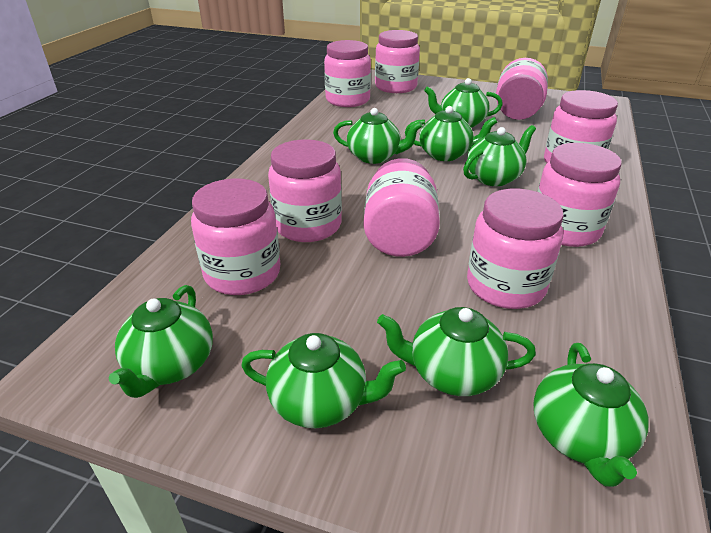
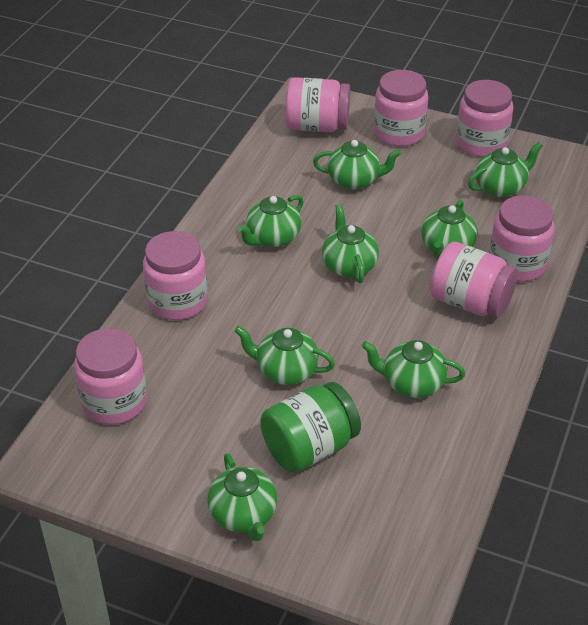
green jar: none = 0 -> [260,382,361,473] = 1
pink jar: [191,178,280,295] [268,139,342,242] [324,40,371,107] [364,158,440,257] [375,30,420,93] [467,189,563,309] [496,58,548,120] [537,143,622,247] [544,90,618,163] = 9 -> [74,328,147,425] [143,231,208,320] [285,77,350,132] [374,70,428,147] [430,242,518,318] [456,80,514,157] [489,195,555,282] = 7

